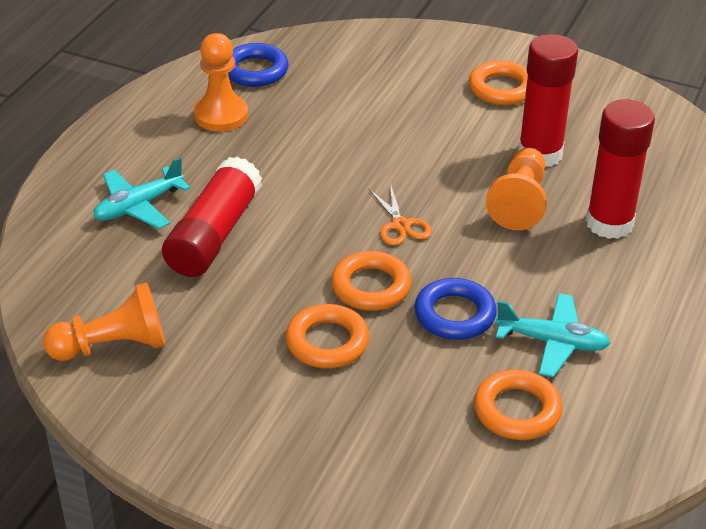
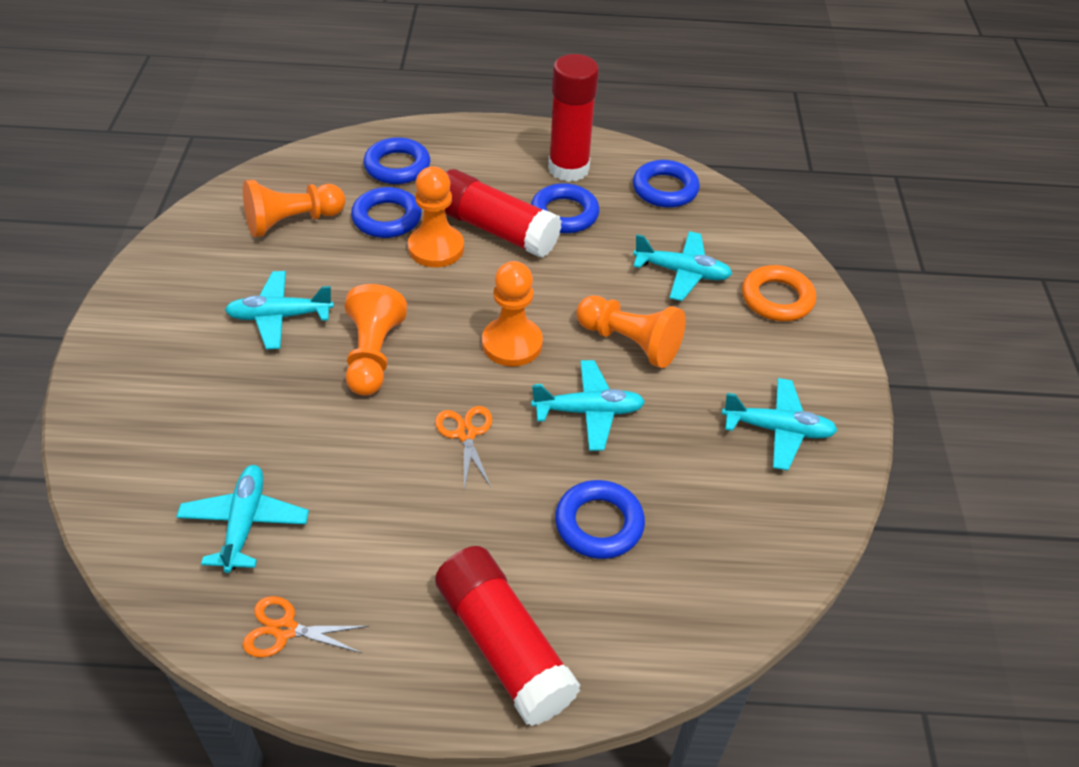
blue ring: [228,43,289,87] [415,278,497,340] = 2 -> [351,187,422,238] [364,137,430,184] [531,183,600,233] [555,480,645,559] [633,160,700,208] = 5
orange pawn: [43,282,165,361] [194,33,248,132] [486,148,547,230] = 3 -> [243,180,345,237] [345,284,407,396] [408,166,464,267] [482,261,543,367] [577,296,686,368] = 5
orange ring: [286,304,370,368] [331,251,411,311] [469,60,528,105] [474,370,563,440] = 4 -> [742,265,816,321] = 1
orange scissors: [369,183,432,246] = 1 -> [242,596,369,658] [435,406,492,490] = 2
turquoise plane: [93,157,190,229] [495,293,610,377] = 2 -> [176,465,309,573] [225,271,334,349] [531,360,645,451] [633,231,732,301] [722,378,838,470] = 5

